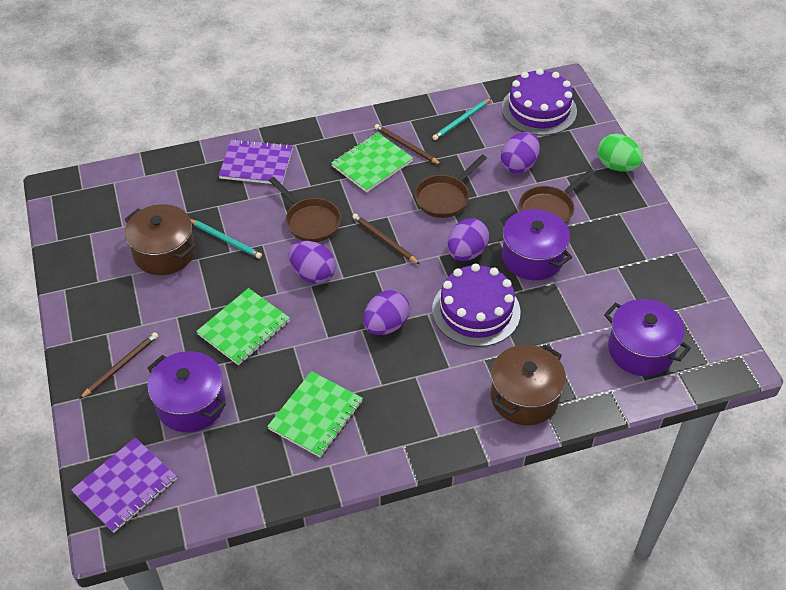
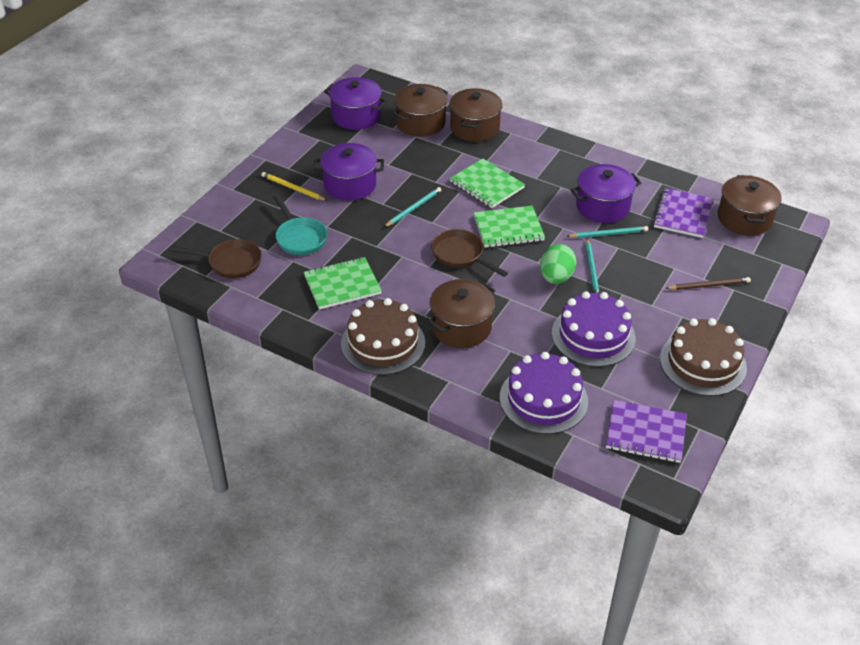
brown cake: none = 0 -> [341,298,425,375] [660,318,747,396] = 2
brown pan: [269,177,341,242] [415,155,487,218] [519,169,595,224] = 3 -> [170,239,262,279] [431,229,508,277] = 2
brown pencil: [79,332,158,399] [352,214,419,264] [374,124,442,165] = 3 -> [665,277,751,290] = 1
brown pot: [125,204,195,275] [491,345,566,425] = 2 -> [393,84,448,137] [428,279,495,348] [449,88,503,142] [718,175,782,236] = 4
purple egg: [289,241,336,284] [363,290,410,335] [448,218,489,261] [501,132,540,174] = 4 -> none = 0
turquoise pan: none = 0 -> [273,195,327,255] = 1
turquoise pencil: [191,219,262,259] [432,98,491,140] = 2 -> [384,187,441,227] [566,226,648,238] [586,239,599,293] = 3
yellow pencil: none = 0 -> [261,172,328,201] = 1

